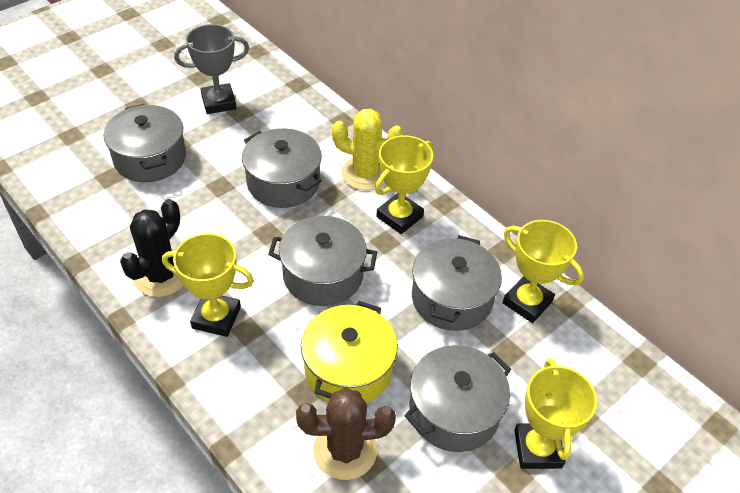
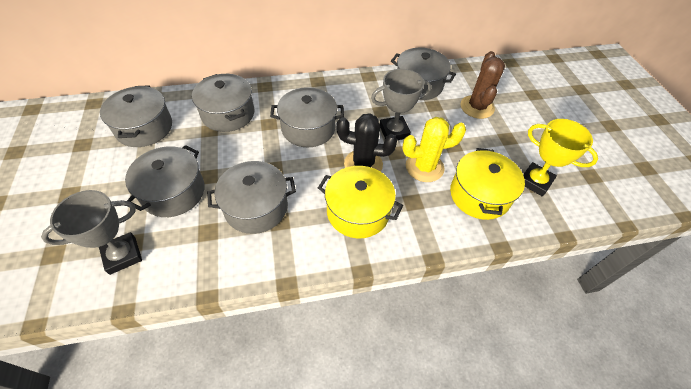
grey pot: [104,104,186,182] [242,128,322,208] [268,216,377,306] [404,345,511,452] [412,235,502,331] = 5 -> [100,85,172,147] [125,145,205,217] [192,74,255,132] [207,161,296,234] [270,87,344,147] [391,48,456,100] = 6
grey trophy: [174,24,249,114] = 1 -> [41,190,142,275] [371,69,431,140] = 2
yellow pot: [301,301,398,403] = 1 -> [318,166,403,238] [450,148,525,220] = 2
yellow trophy: [162,233,254,337] [375,135,433,234] [503,220,584,323] [514,358,597,469] = 4 -> [523,119,598,196] = 1

